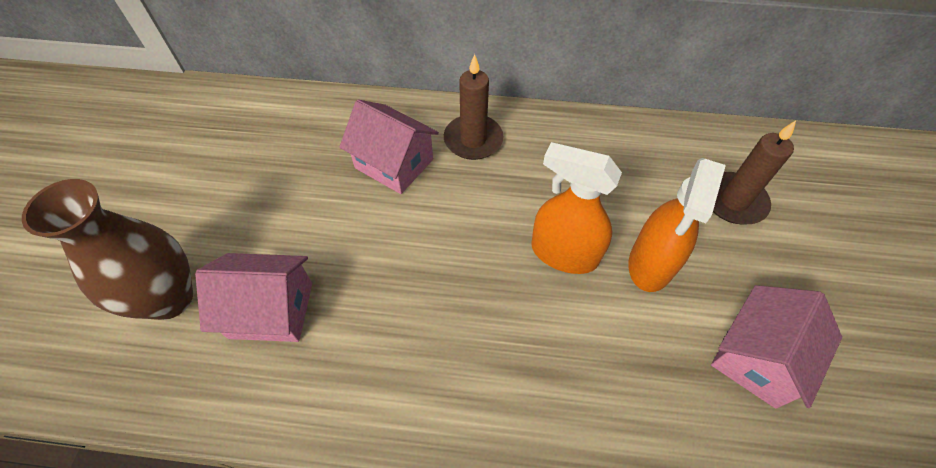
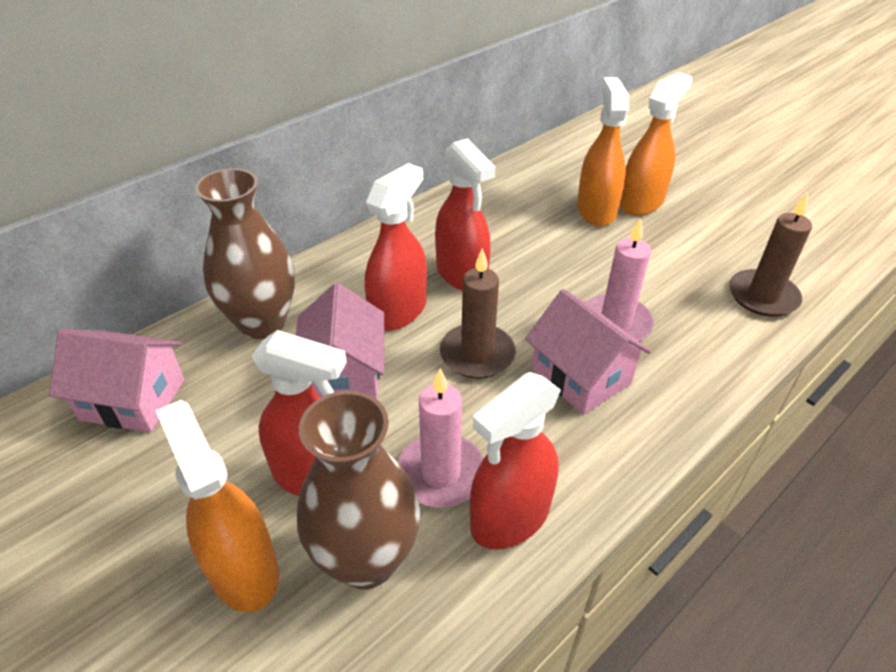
brown vase: [22,179,193,320] = 1 -> [195,168,295,339] [297,391,420,590] = 2
orange spray bottle: [531,142,622,274] [628,158,726,292] = 2 -> [155,400,279,612] [577,77,629,226] [620,72,692,216] = 3
pink candle: none = 0 -> [398,368,483,508] [587,218,654,341] = 2
red spray bottle: none = 0 -> [252,330,347,496] [365,163,427,331] [435,138,496,291] [470,372,561,550] = 4

